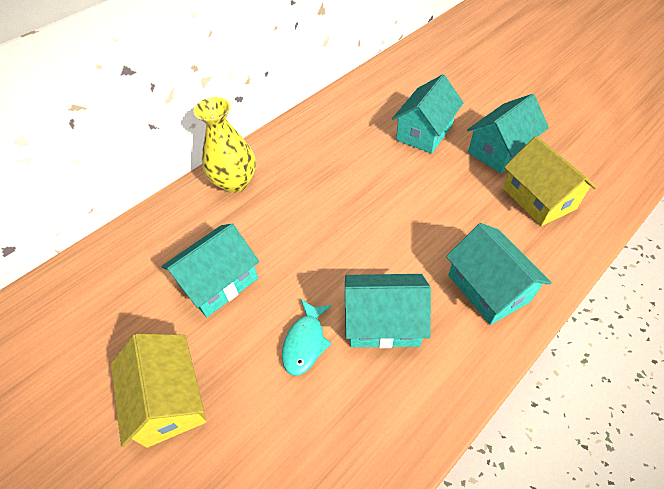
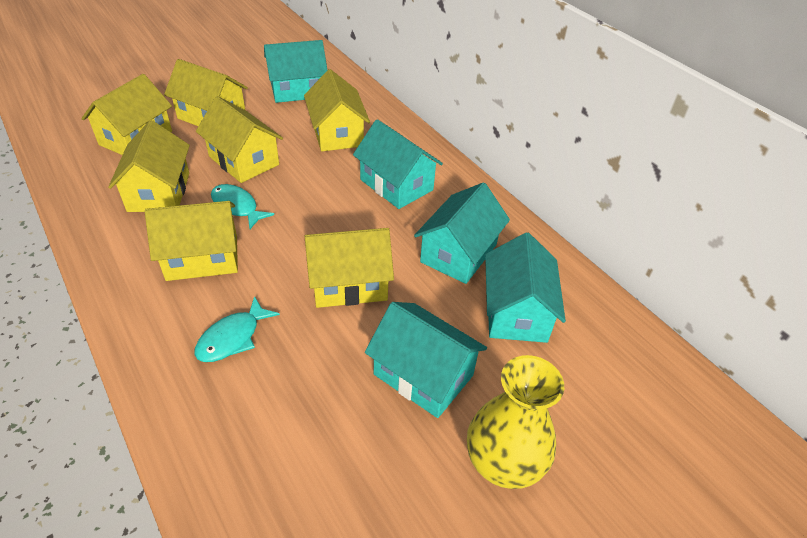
turquoise fish: [282,299,332,376] = 1 -> [194,296,280,362] [211,184,274,229] = 2
yellow house: [111,333,206,448] [503,136,597,226] = 2 -> [81,74,172,155] [108,120,190,212] [145,201,238,281] [164,59,248,126] [196,96,283,183] [304,69,370,152] [305,228,394,308] = 7

